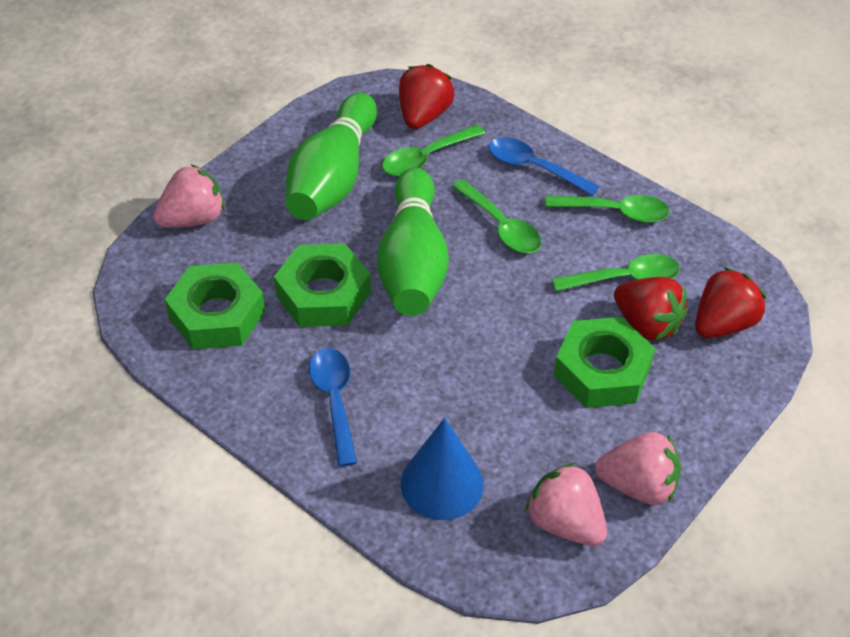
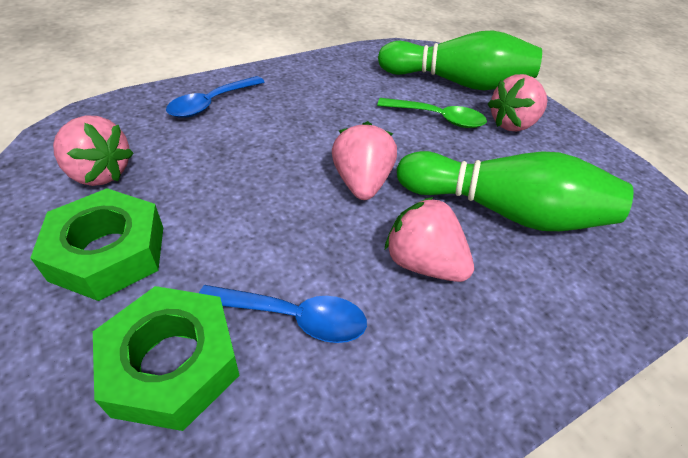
blue cone: [401,418,484,520] = 1 -> none = 0
green nut: [165,263,265,349] [274,244,371,327] [554,317,655,408] = 3 -> [30,188,163,301] [93,286,240,431] = 2
green spoon: [382,125,485,176] [452,179,541,253] [545,195,670,223] [552,254,680,292] = 4 -> [377,98,487,128] = 1
pink strawberry: [153,164,225,228] [525,463,607,546] [595,432,681,505] = 3 -> [53,116,134,186] [332,121,397,200] [385,197,474,282] [488,74,547,131] = 4
red strawberry: [399,64,454,129] [614,277,688,341] [695,267,766,338] = 3 -> none = 0

